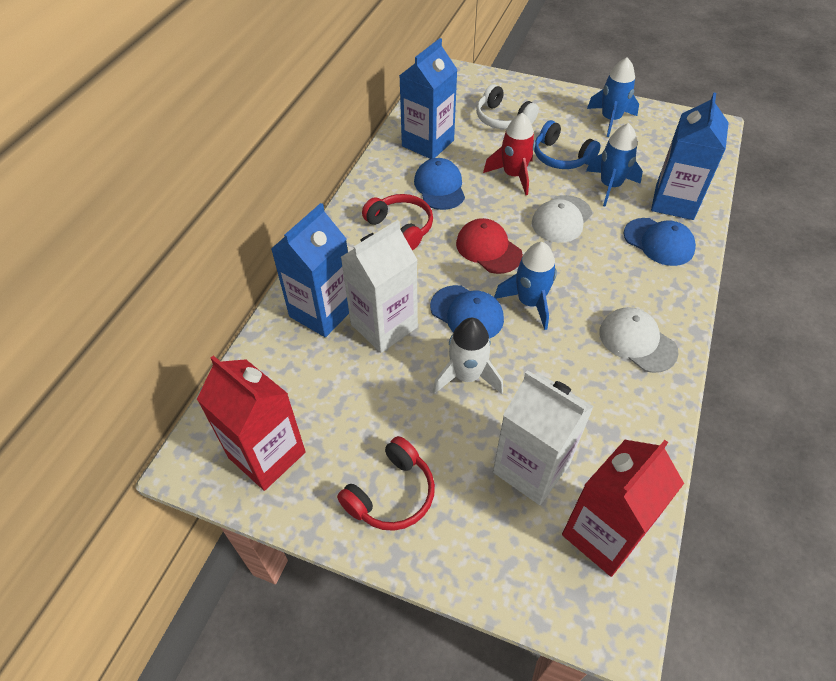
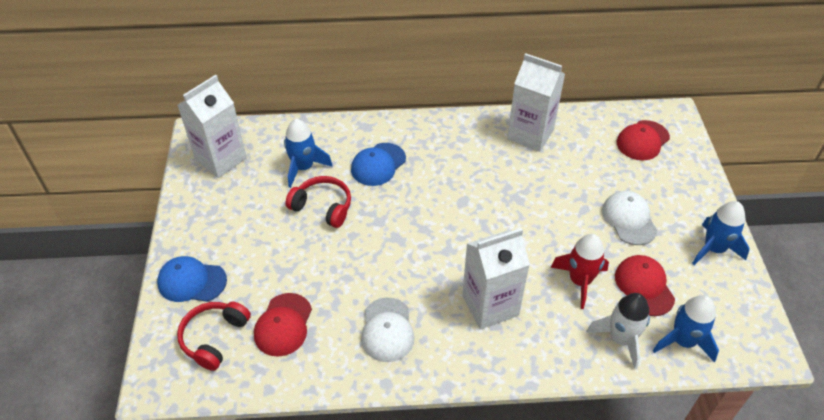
blue cap: [414,158,465,210] [430,285,504,338] [623,218,696,266] = 3 -> [157,256,227,302] [351,143,406,186] = 2
blue carton: [271,203,349,337] [399,38,458,159] [651,93,729,220] = 3 -> none = 0
blue headphones: [534,120,601,169] = 1 -> none = 0
red cap: [456,218,523,274] = 1 -> [254,293,312,357] [615,255,675,316] [617,120,670,161] = 3
red carton: [197,356,306,491] [562,440,684,577] = 2 -> none = 0
white carton: [341,220,418,353] [493,370,594,505] = 2 -> [178,75,247,178] [462,228,530,329] [507,53,565,152] = 3
white headphones: [476,84,539,129] = 1 -> none = 0

